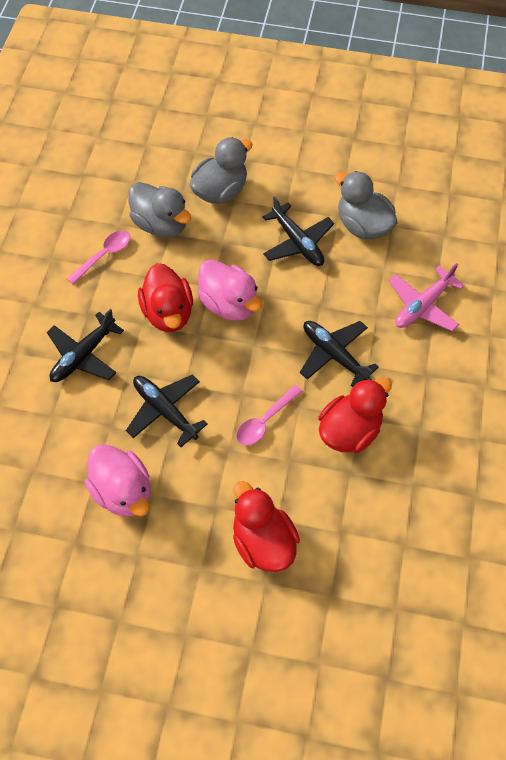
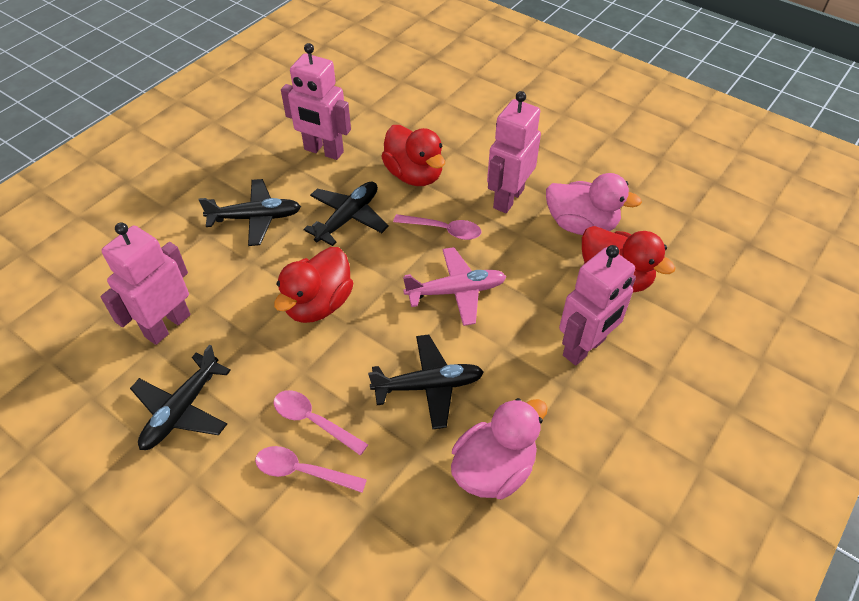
grey duck: [128,182,191,237] [190,137,253,204] [335,171,397,239] = 3 -> none = 0
pink robot: none = 0 -> [100,222,191,345] [281,43,351,160] [487,91,541,213] [559,245,636,365] = 4
pink spoon: [67,231,130,285] [236,385,303,446] = 2 -> [255,446,367,493] [274,390,368,455] [393,214,481,240] = 3

